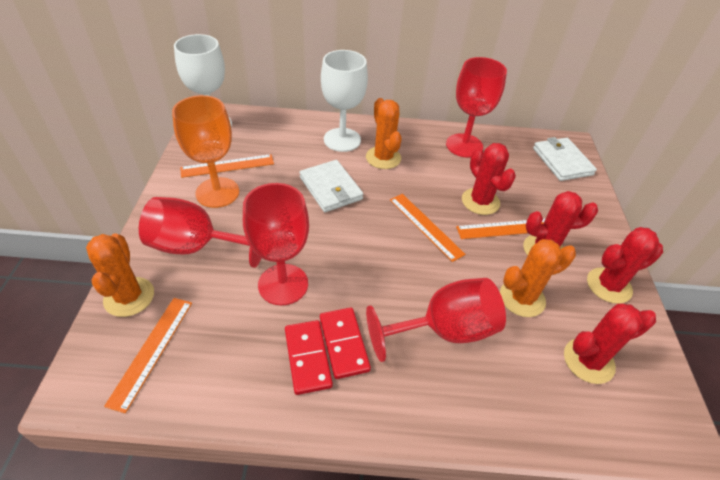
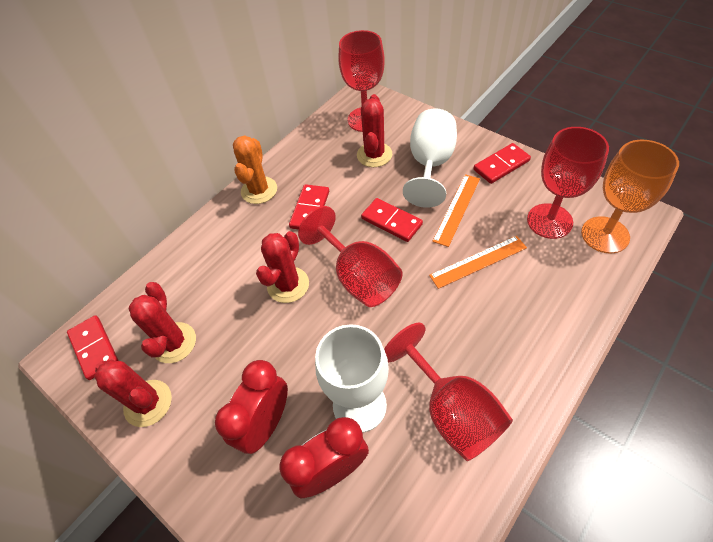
orange cactus: [86,233,154,317] [366,98,402,169] [500,239,576,317] = 3 -> [233,135,277,204] = 1
orange ruler: [104,298,192,413] [180,154,274,178] [390,194,466,262] [456,218,546,239] = 4 -> [429,236,527,289] [432,174,480,247] = 2
red clock: none = 0 -> [215,360,288,454] [279,417,369,498] = 2
red domino: [285,320,333,395] [320,307,371,379] = 2 -> [67,315,119,380] [289,184,329,230] [361,198,423,242] [473,143,531,184] = 4
white wallet: [299,160,363,212] [533,137,597,181] = 2 -> none = 0

